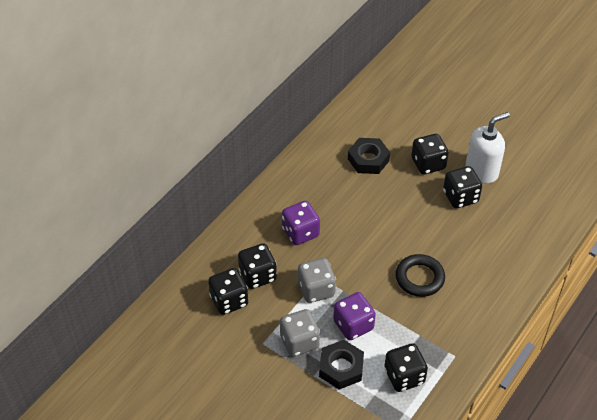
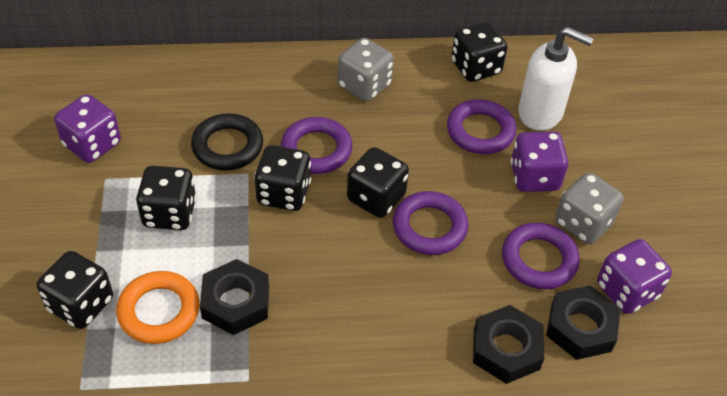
black nut: [319,340,364,390] [348,138,390,174] = 2 -> [200,259,269,335] [473,305,544,384] [546,285,621,360] = 3
orange ring: none = 0 -> [116,271,200,344] = 1
purple dice: [282,201,320,245] [333,292,376,340] = 2 -> [54,94,121,163] [510,132,568,192] [597,239,672,314] = 3
purple ring: none = 0 -> [281,117,352,174] [393,191,468,255] [447,99,516,154] [502,223,580,289] = 4

